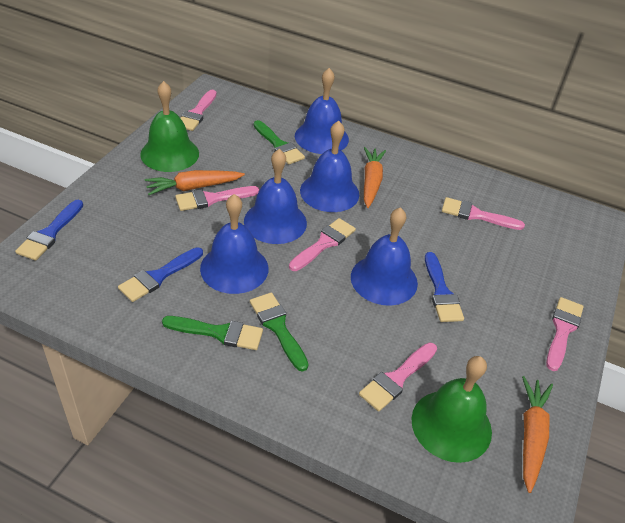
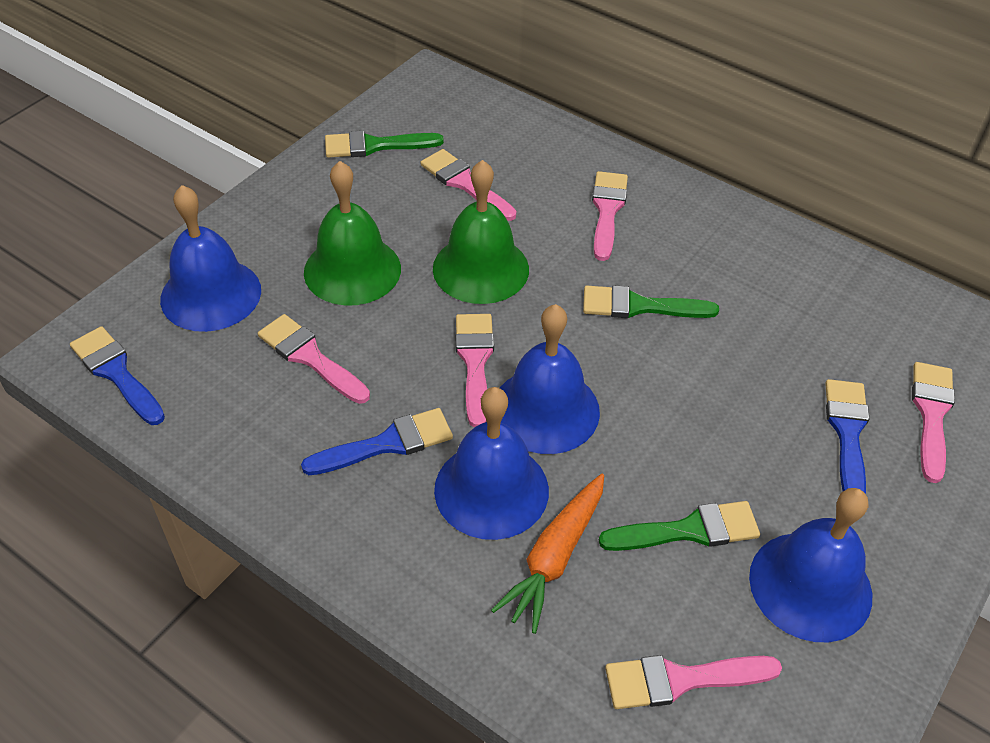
blue bell: [200,194,268,294] [244,149,307,244] [295,68,349,154] [300,121,359,212] [351,207,418,306] = 5 -> [160,185,261,332] [434,387,549,540] [500,304,600,454] [749,488,872,642] = 4
orange carrot: [145,170,245,195] [364,147,386,208] [522,376,553,493] = 3 -> [491,474,604,634] = 1

